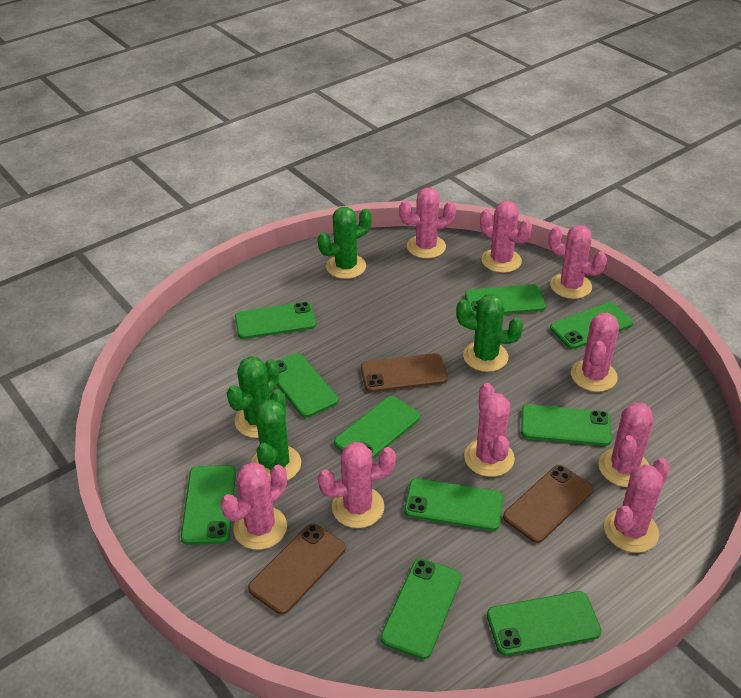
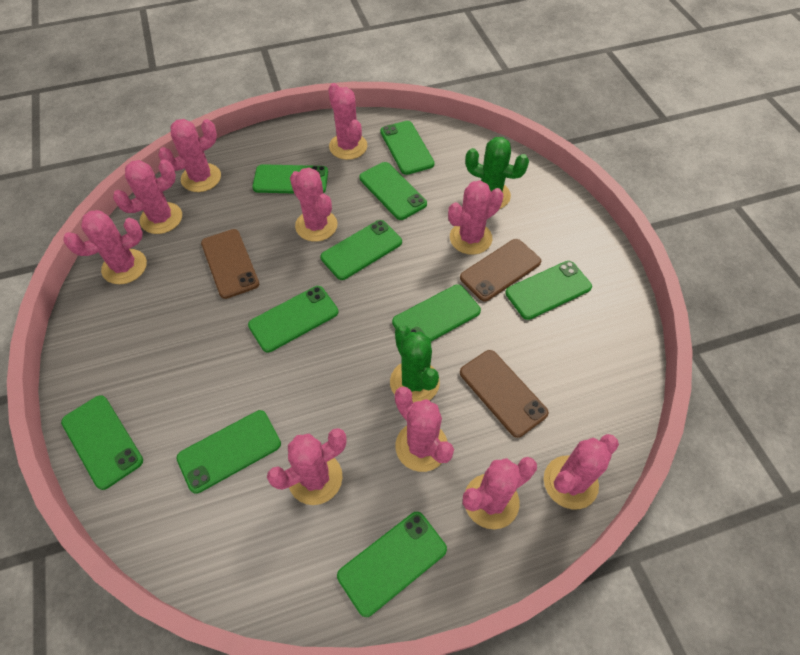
green cactus: [227,356,279,438] [251,389,301,482] [318,207,372,279] [456,294,523,372] = 4 -> [390,325,440,403] [465,137,529,209] = 2
pink cactus: [220,462,287,550] [318,442,396,528] [399,188,456,259] [464,383,515,477] [480,201,532,273] [548,225,607,299] [571,312,619,392] [599,403,653,487] [604,458,670,553] = 9 -> [63,210,147,284] [113,160,182,234] [158,119,221,192] [267,428,347,505] [290,167,337,242] [328,83,367,160] [395,387,454,472] [448,180,503,255] [463,457,537,529] [544,434,619,509] = 10

